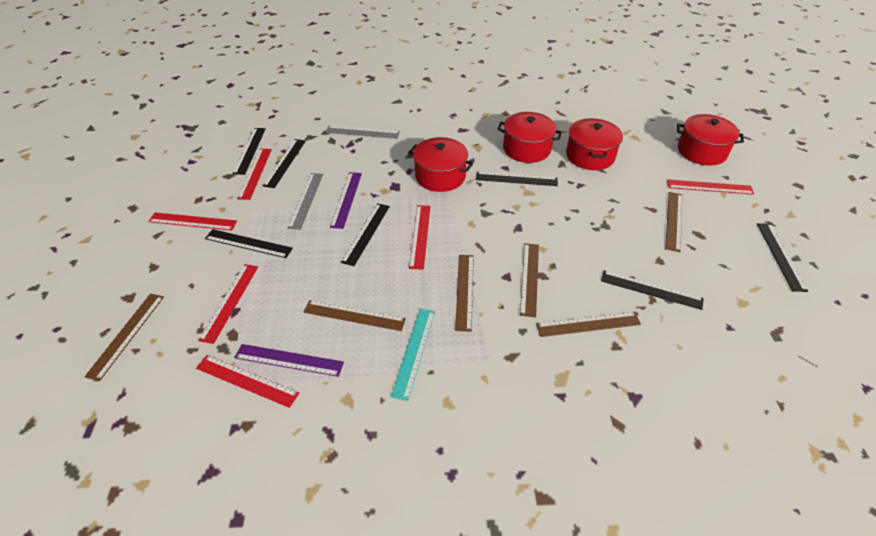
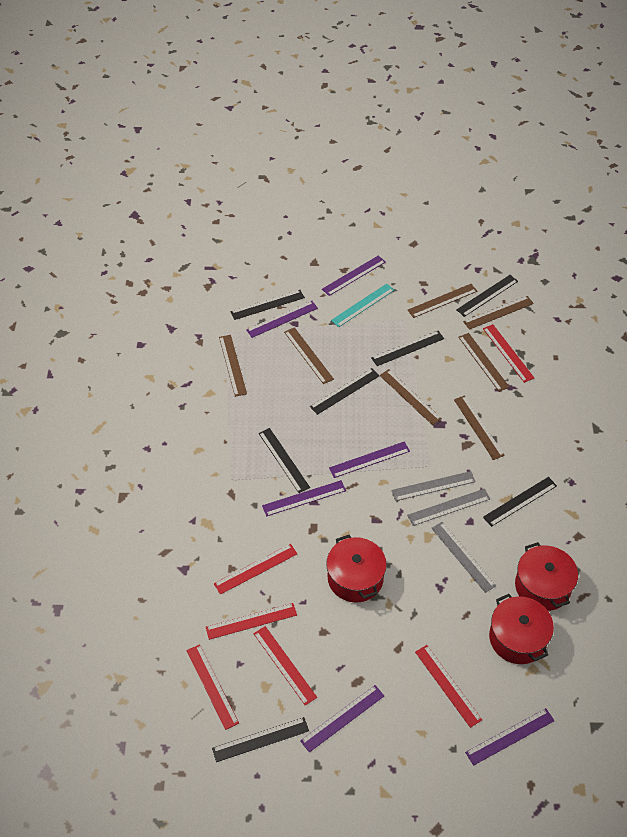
brown ruler: [84,293,164,381] [304,300,406,331] [455,255,474,332] [520,243,539,318] [536,312,641,337] [665,192,682,252] = 6 -> [219,335,247,397] [284,327,334,384] [380,369,442,425] [408,284,477,318] [454,395,505,460] [458,333,509,392] [463,296,534,330] = 7
grey ruler: [287,173,323,230] [325,126,400,139] = 2 -> [391,471,476,501] [407,489,490,526] [432,522,496,593] = 3
purple ruler: [235,344,344,377] [330,172,362,229] = 2 -> [246,301,318,338] [262,480,346,516] [300,685,384,753] [322,255,385,296] [329,441,410,478] [465,708,554,766] = 6
red pot: [409,137,473,192] [498,112,562,163] [566,118,623,170] [677,114,744,165] = 4 -> [326,535,387,603] [489,594,554,664] [515,542,578,611] = 3

